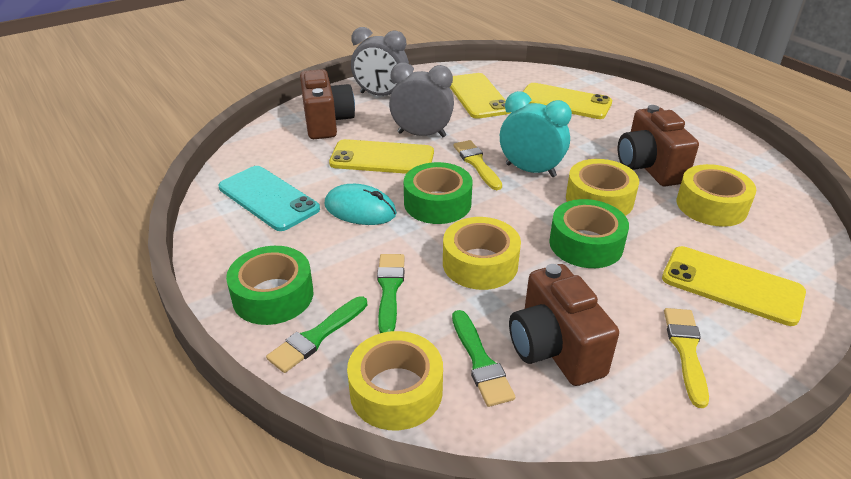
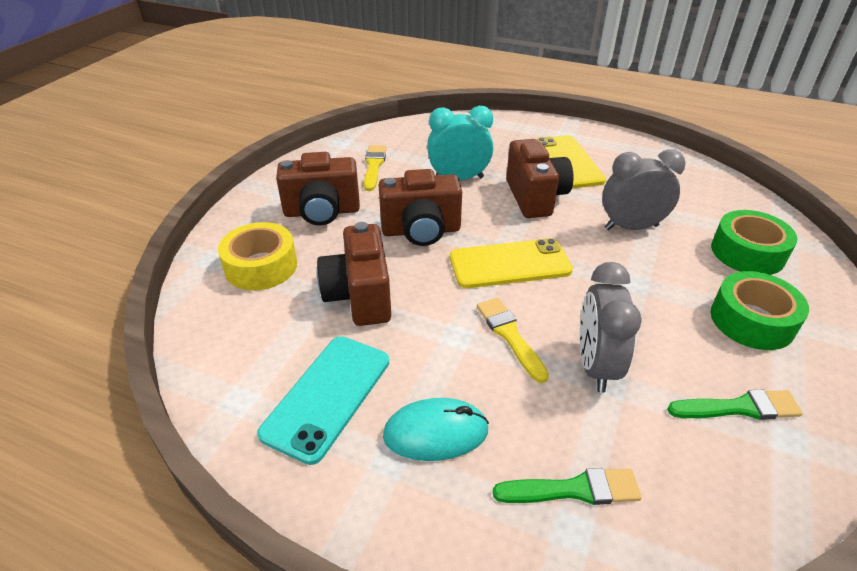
brown camera: [300,69,355,139] [509,264,619,386] [618,105,699,186] = 3 -> [276,152,360,225] [317,222,391,326] [379,169,462,246] [506,139,574,218] = 4
green brush: [266,296,367,373] [377,254,405,333] [452,310,515,407] = 3 -> [493,468,642,505] [667,389,803,420] = 2
green tape: [226,246,313,325] [404,162,472,224] [549,199,629,268] = 3 -> [711,210,797,275] [711,271,809,350] = 2
yellow phone: [329,139,434,174] [450,73,511,119] [523,83,612,119] [662,246,806,326] = 4 -> [450,238,573,288] [537,135,606,189] = 2
yellow tape: [347,331,443,430] [443,217,521,290] [566,159,639,216] [677,164,756,227] = 4 -> [218,222,297,290] = 1

